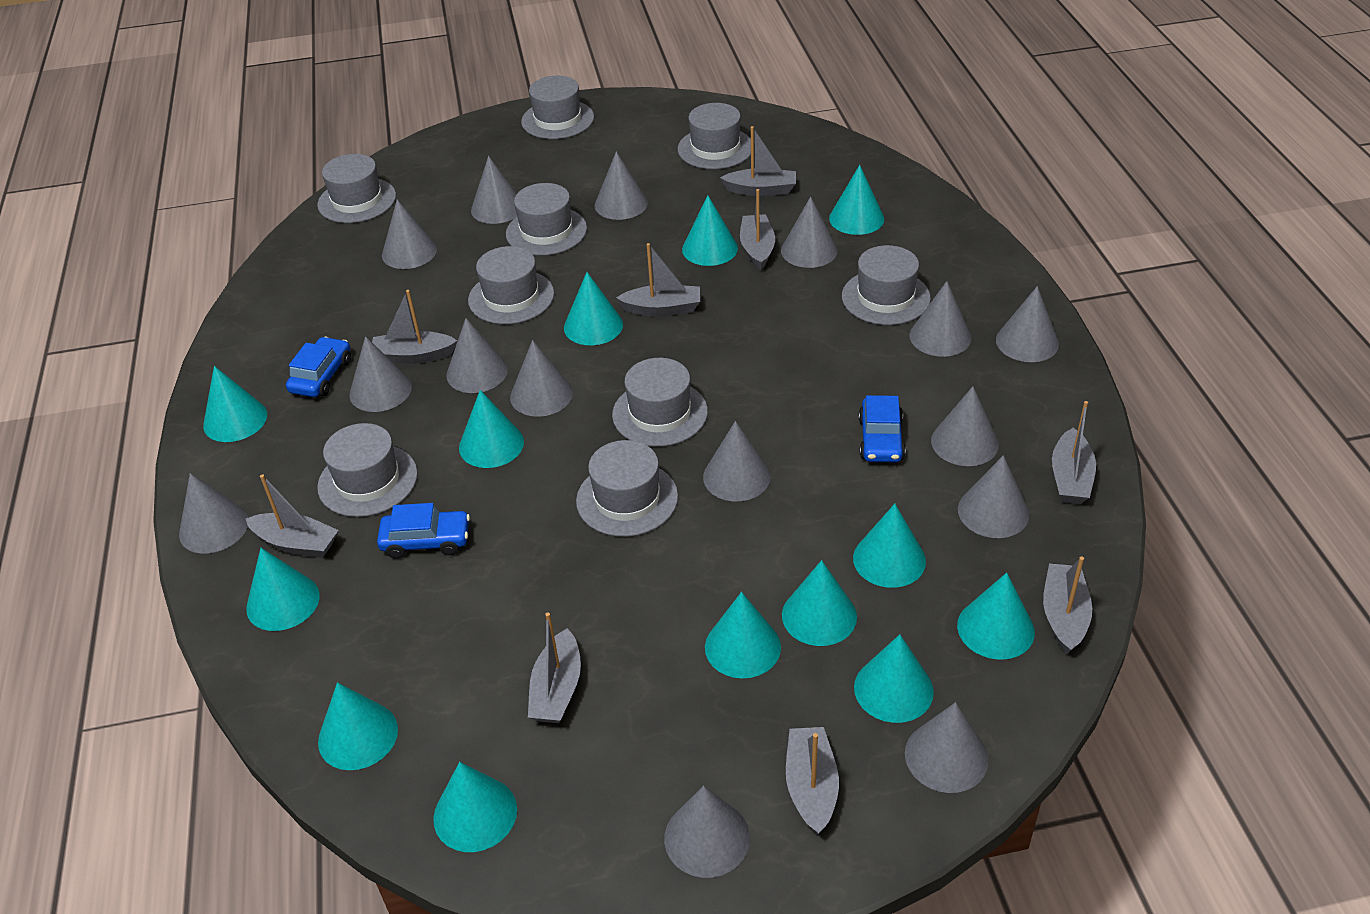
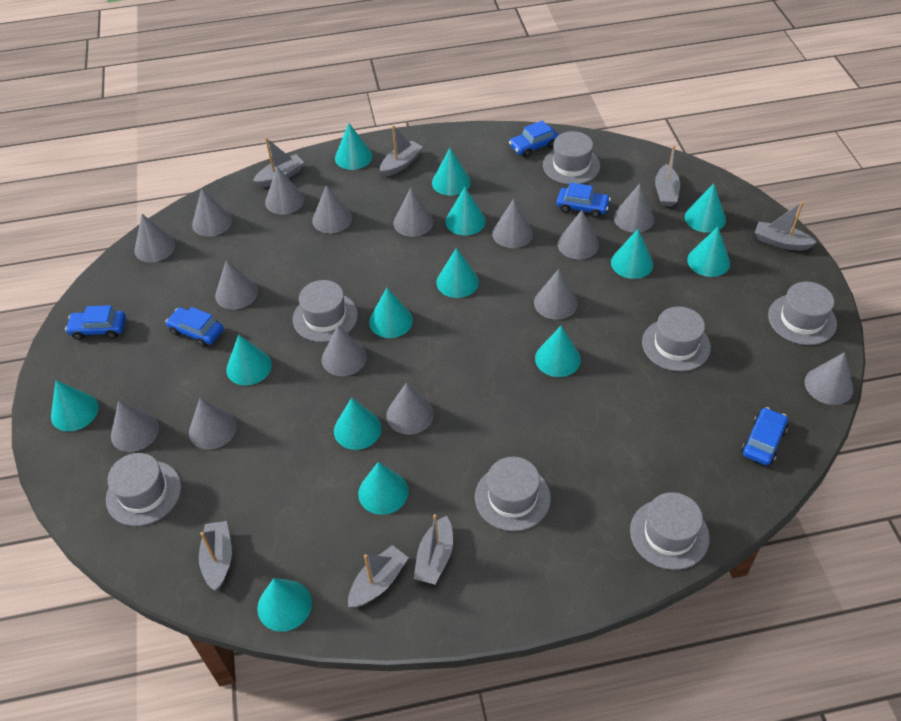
blue car: [286,337,351,397] [377,503,470,559] [858,395,905,462] = 3 -> [65,305,126,340] [165,307,224,347] [509,120,558,157] [557,182,611,218] [742,407,788,465] = 5
grey boat: [246,474,338,558] [372,290,458,364] [528,612,581,723] [616,243,700,316] [720,126,796,196] [740,189,775,270] [786,727,839,834] [1043,556,1092,654] [1052,401,1096,504] = 9 -> [199,521,232,591] [253,137,304,187] [348,545,409,608] [380,125,423,177] [414,514,453,585] [655,145,680,206] [755,202,817,251] = 7
grey hat: [317,154,396,223] [317,423,418,517] [468,246,554,324] [506,183,587,256] [521,76,594,139] [576,440,678,537] [612,358,708,447] [678,103,751,169] [842,245,931,325] = 9 -> [106,453,181,526] [293,280,358,342] [475,457,551,531] [543,131,600,185] [630,492,710,570] [642,307,711,371] [768,282,837,345] = 7
turquoise cone: [203,366,267,442] [246,548,320,631] [318,682,398,770] [433,762,517,852] [459,390,524,468] [564,272,623,345] [682,195,738,266] [705,592,781,678] [782,560,857,646] [829,165,884,235] [853,504,926,588] [854,634,934,723] [957,573,1035,660] = 13 -> [51,380,98,431] [226,334,272,385] [257,578,312,632] [334,398,382,450] [335,123,372,170] [358,462,408,515] [369,288,413,338] [432,148,471,196] [436,248,479,298] [446,187,486,235] [535,326,581,377] [611,229,653,279] [685,183,726,233] [687,227,730,277] = 14

